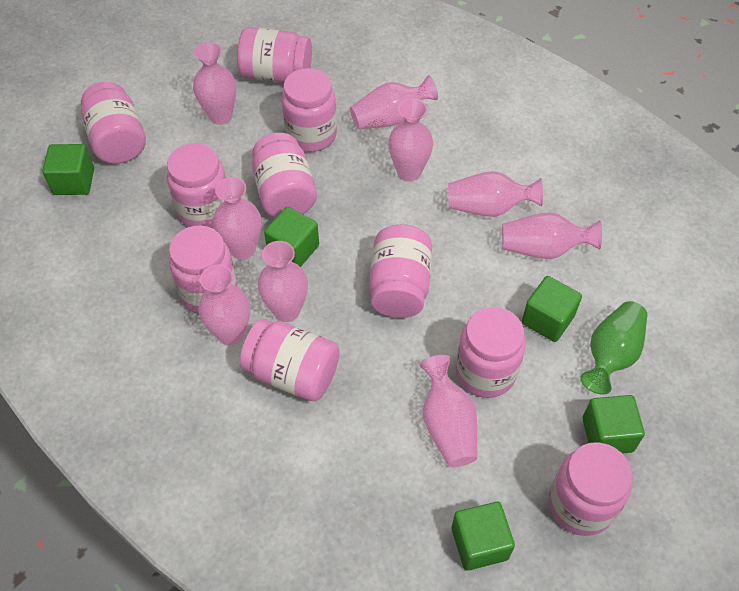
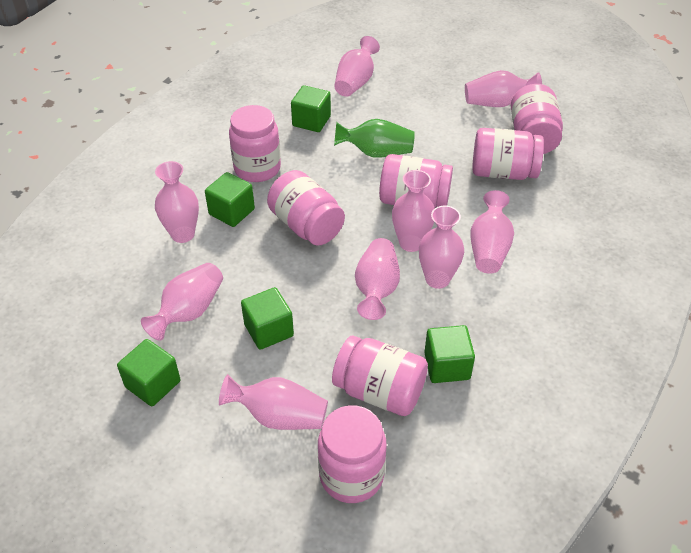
pink jar: [81,82,146,164] [167,143,226,228] [169,226,237,314] [237,27,312,83] [240,319,340,401] [252,133,317,218] [282,68,337,152] [369,224,432,318] [456,307,526,398] [549,442,633,536] = 10 -> [229,105,281,182] [267,170,345,246] [318,405,387,503] [332,335,428,416] [379,154,453,208] [472,128,544,180] [511,84,563,154] = 7

